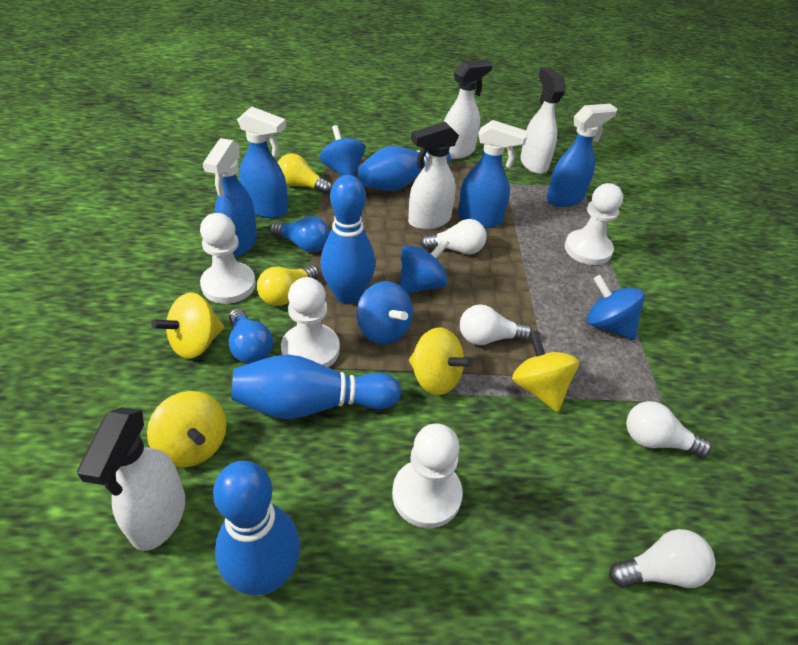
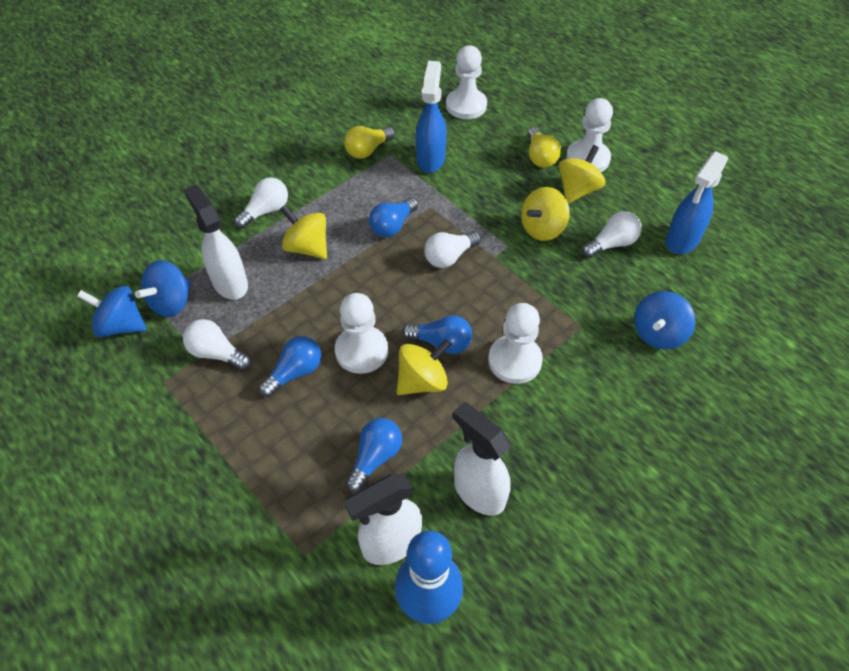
blue bowling pin: [213,461,300,595] [231,354,401,419] [320,175,375,304] [357,146,451,191] = 4 -> [395,530,463,624] = 1
blue light bulb: [229,308,273,364] [270,216,330,252] = 2 -> [259,336,321,397] [345,418,402,493] [369,197,418,237] [402,315,472,354] = 4
blue spinning top: [319,125,365,176] [356,281,413,344] [400,238,450,294] [587,275,645,340] = 4 -> [77,286,147,337] [135,260,191,317] [634,291,695,349] = 3
blue spray bottle: [203,138,257,257] [237,107,288,218] [458,120,528,228] [546,104,617,207] = 4 -> [416,61,447,173] [665,151,728,254] = 2
white spray bottle: [77,407,185,551] [408,122,459,230] [444,59,493,159] [520,67,566,174] = 4 -> [184,185,248,300] [344,474,422,565] [452,402,511,516] = 3

